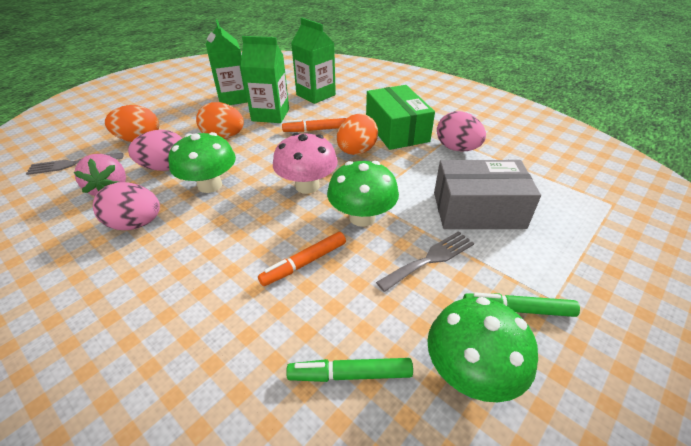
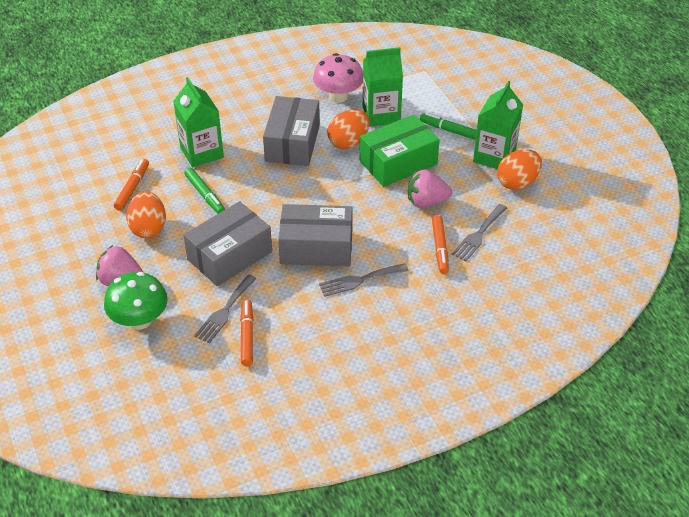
green mushroom: [169,132,236,193] [327,161,399,227] [427,297,538,402] = 3 -> [104,272,168,330] = 1
grey box: [434,160,541,229] = 1 -> [184,201,272,286] [263,96,320,166] [278,204,353,266] = 3
grey fork: [26,153,124,175] [376,231,474,292] = 2 -> [194,274,257,344] [319,263,409,297] [452,204,507,261] = 3
orange marker: [258,232,346,286] [282,118,346,132] = 2 -> [114,159,149,211] [240,299,253,366] [432,215,449,274] = 3
pink egg: [93,182,160,230] [128,130,183,171] [437,111,486,151] = 3 -> none = 0
pink strawberry: [74,154,126,196] = 1 -> [96,245,143,286] [408,169,452,208] = 2

